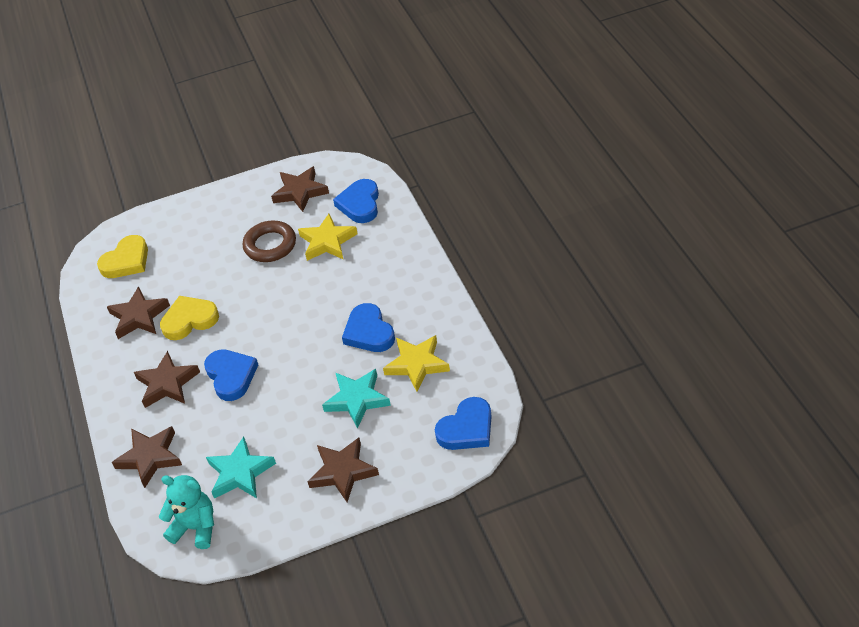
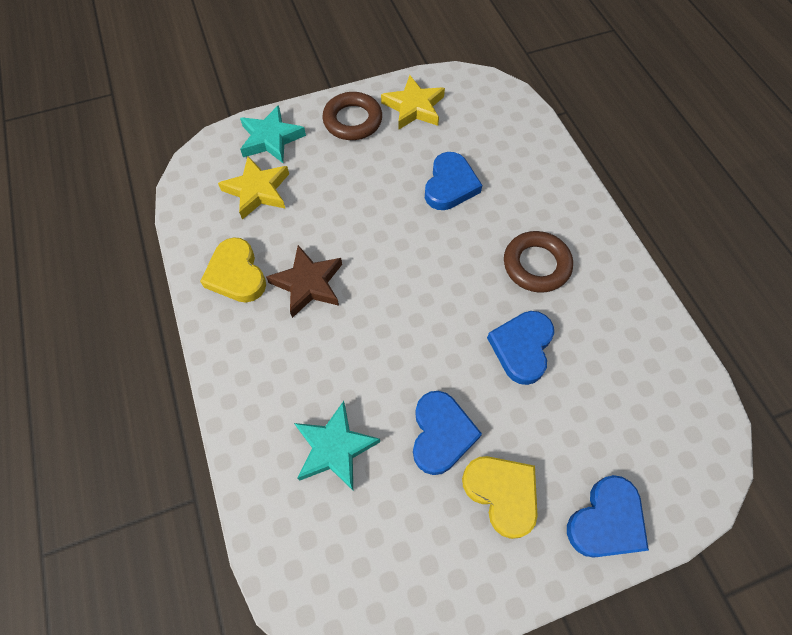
brown ring: [243,221,296,262] = 1 -> [322,92,382,140] [504,231,573,293] = 2
brown star: [107,286,170,339] [112,426,182,488] [134,351,200,408] [271,166,329,212] [307,438,379,502] = 5 -> [266,245,342,318] = 1
turquoise teddy bear: [159,475,214,549] = 1 -> none = 0

